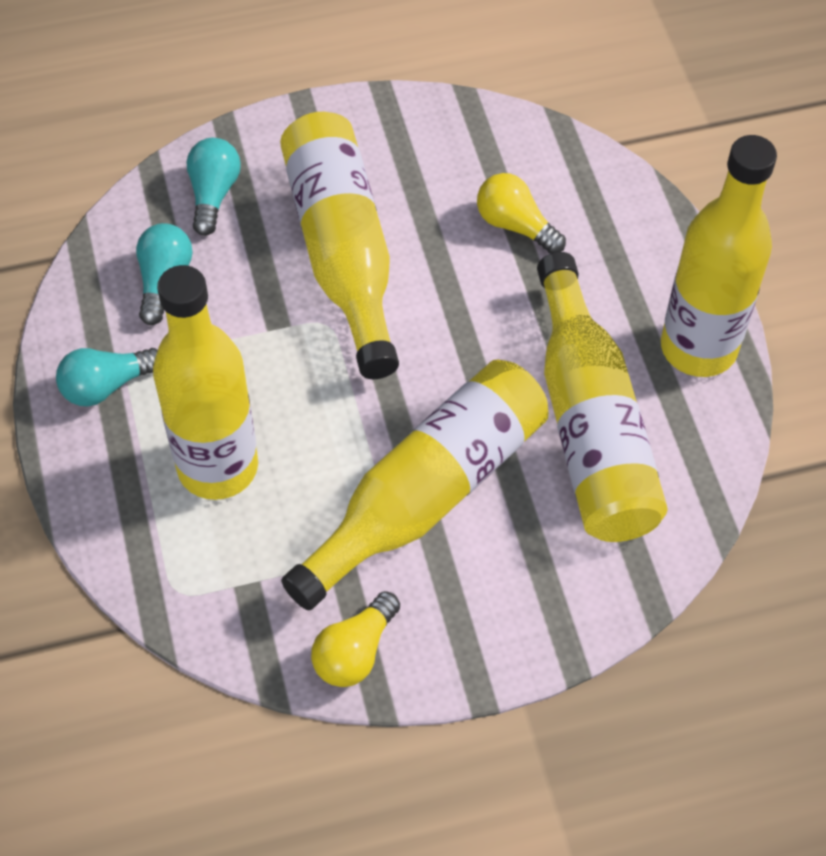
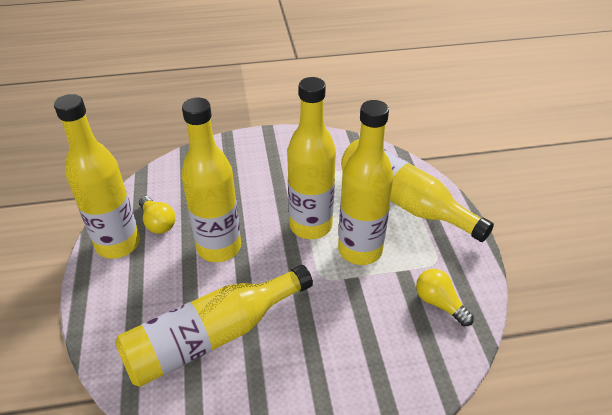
turquoise light bulb: [56,348,158,407] [136,223,193,325] [186,138,241,236] = 3 -> none = 0
yellow bottle: [153,265,258,500] [280,112,399,379] [281,360,548,611] [537,252,668,542] [661,135,777,377] = 5 -> [54,94,140,259] [115,265,313,387] [181,97,241,262] [287,77,336,239] [338,100,394,265] [341,139,494,242] = 6

